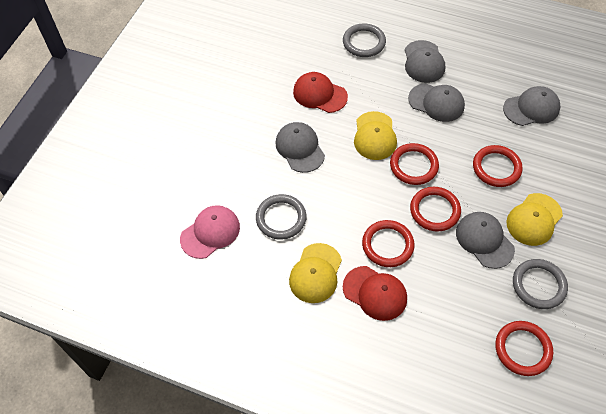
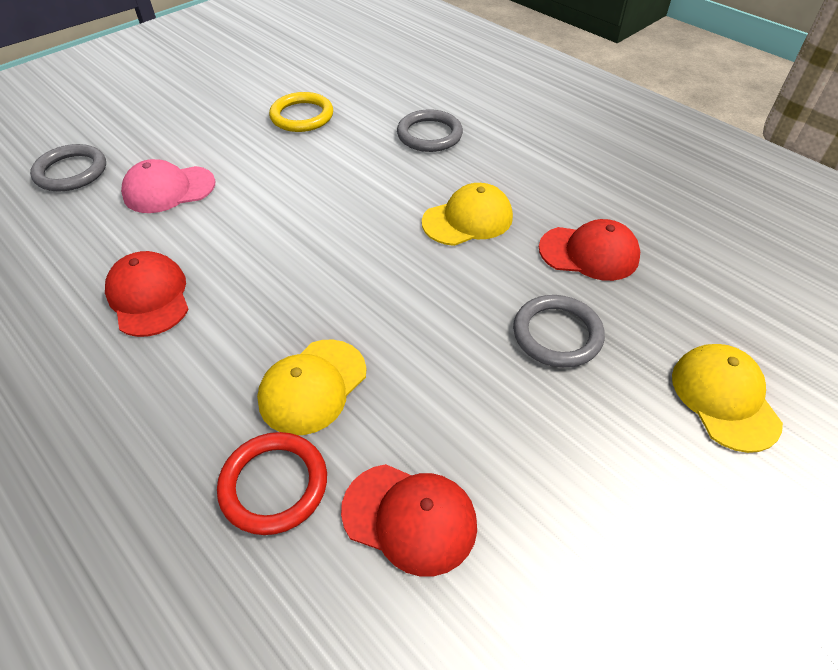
grey cap: [276,122,325,173] [405,40,445,83] [408,83,465,122] [456,212,515,269] [503,86,560,126] = 5 -> none = 0
red cap: [293,72,348,113] [343,266,407,321] = 2 -> [105,251,189,337] [341,464,477,577] [539,219,640,281] = 3
red ring: [362,220,415,267] [390,143,439,185] [410,187,461,232] [473,145,523,187] [495,321,553,376] = 5 -> [217,432,327,535] = 1
yellow ring: none = 0 -> [269,92,333,132] = 1

